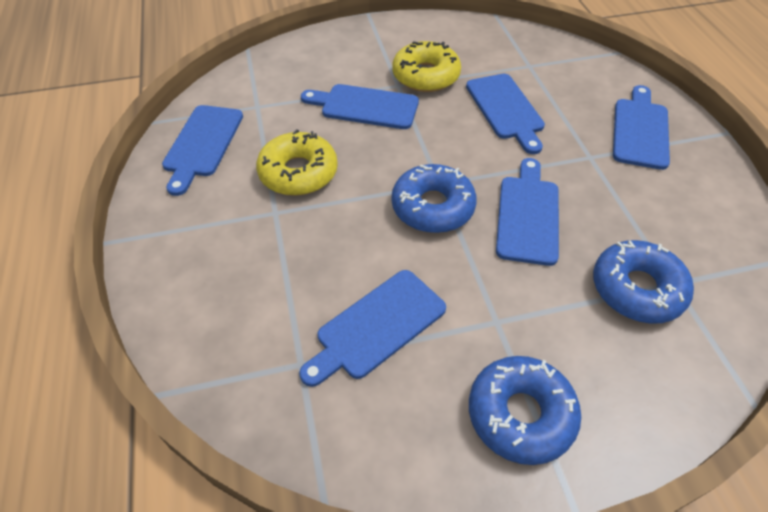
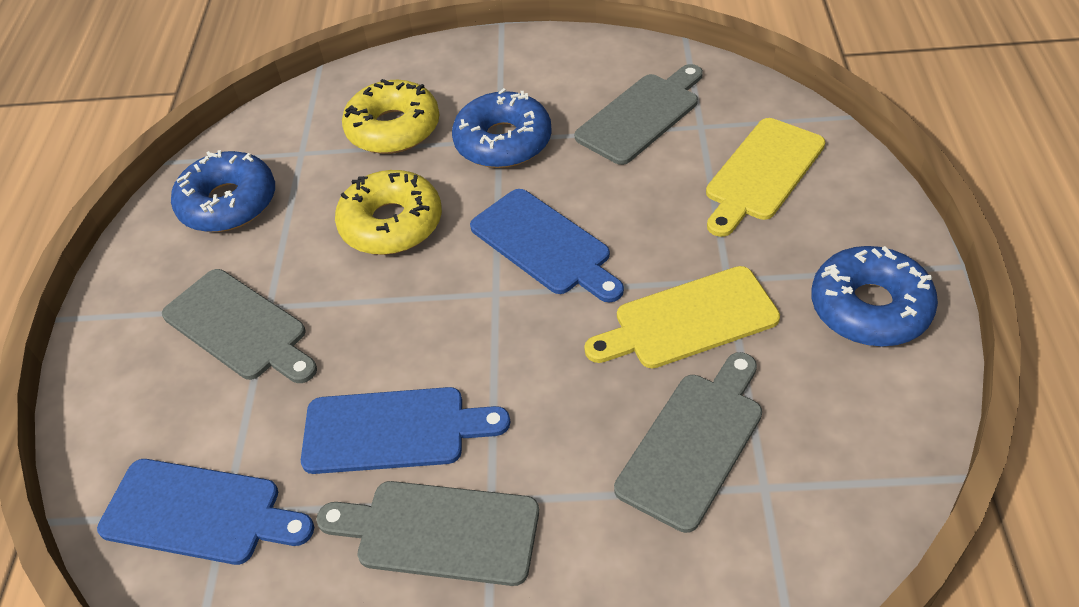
blue cutting board: [162,105,243,196] [299,270,446,387] [301,84,419,129] [466,74,545,154] [496,158,559,266] [613,85,670,170] = 6 -> [97,459,314,565] [301,387,510,474] [470,189,624,302] = 3
grey cutting board: none = 0 -> [162,269,317,383] [316,481,539,586] [574,64,703,165] [614,352,762,533] = 4
yellow cutting board: none = 0 -> [584,266,780,368] [706,118,825,237] = 2

